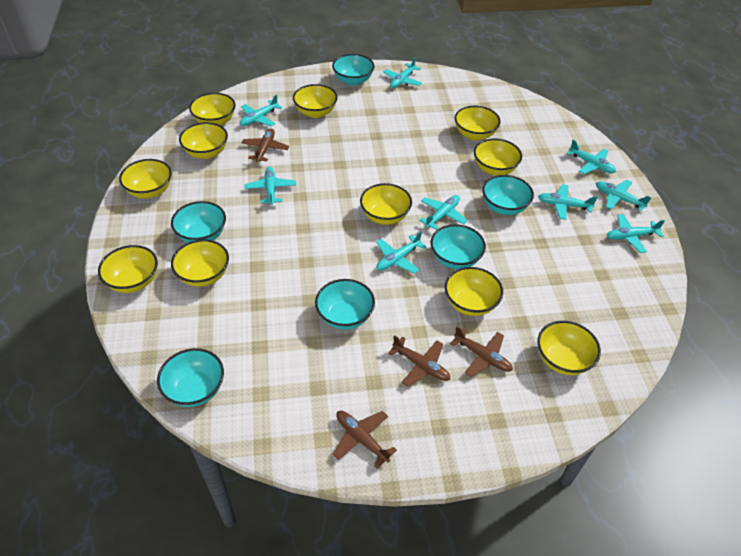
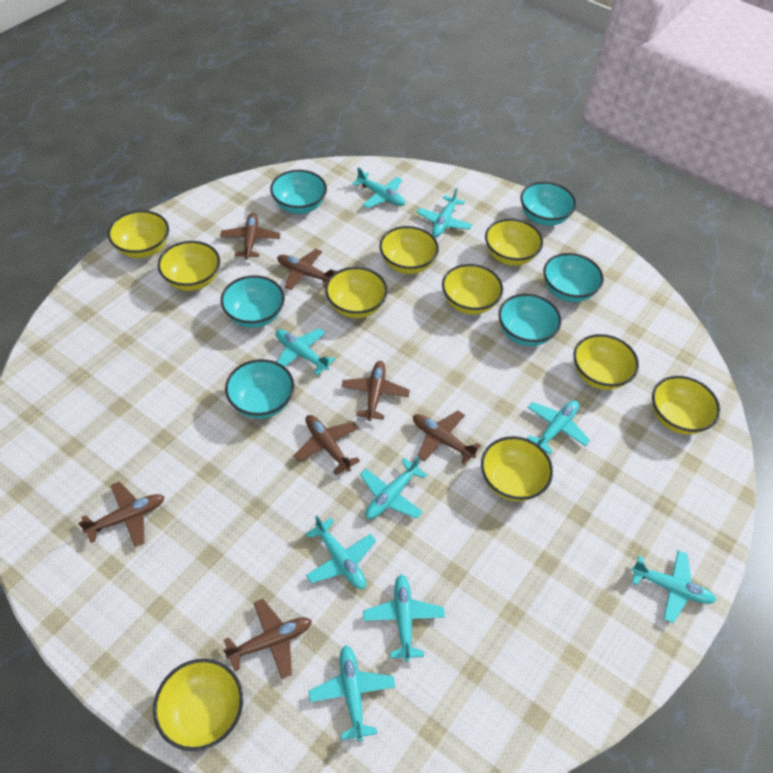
brown plane: [242,128,289,162] [333,411,397,468] [388,335,450,387] [450,326,513,377] = 4 -> [78,481,165,547] [220,213,281,259] [223,599,312,679] [277,249,337,290] [294,415,360,475] [341,361,410,421] [413,411,481,465] = 7
yellow bowl: [98,245,158,293] [119,159,172,198] [171,240,229,287] [179,122,228,159] [189,93,236,125] [293,84,338,118] [360,183,412,225] [445,267,503,316] [455,106,501,140] [474,138,522,176] [538,321,601,375] = 11 -> [108,210,169,258] [153,659,243,751] [158,241,220,291] [325,267,388,318] [379,226,439,274] [442,264,503,315] [481,436,553,501] [485,219,543,266] [573,334,639,390] [652,376,720,435] = 10

